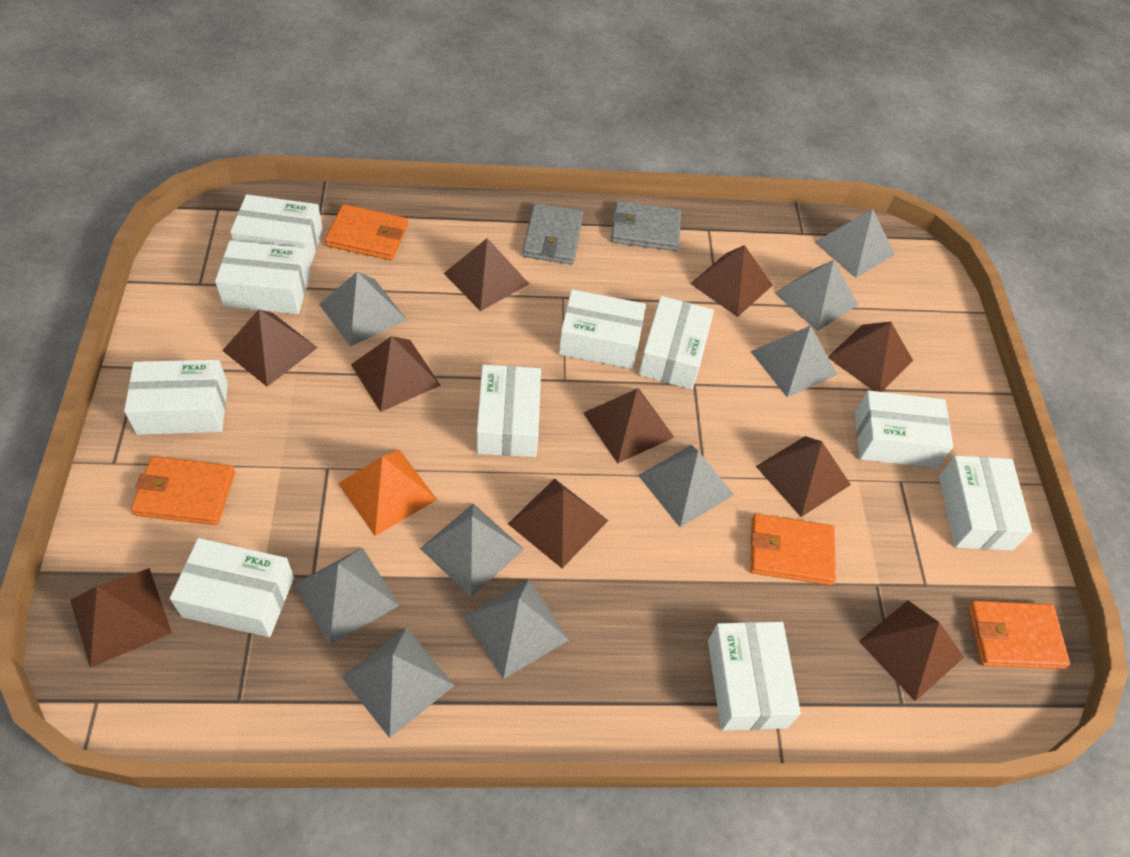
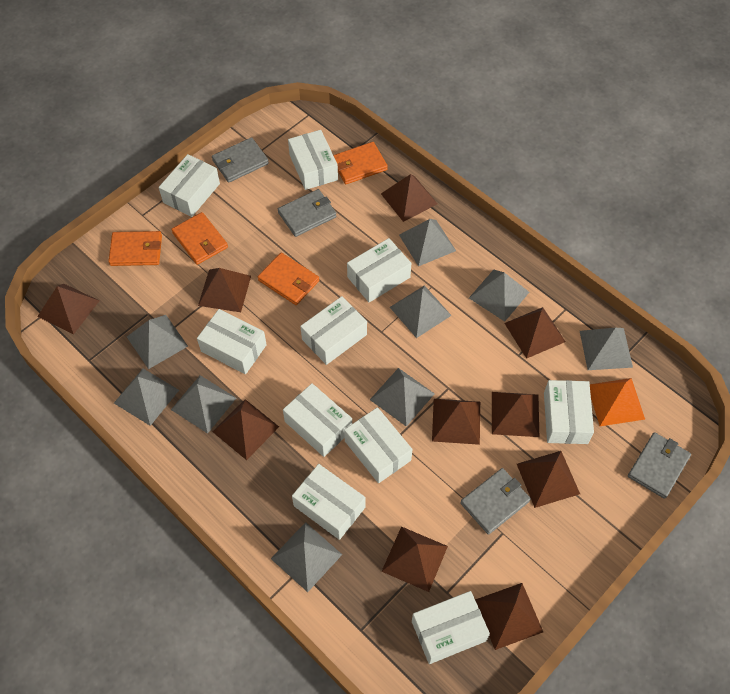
grey wallet: [523,203,583,265] [611,201,681,251] = 2 -> [212,137,269,183] [278,189,337,237] [460,468,531,535] [628,432,691,499] = 4

